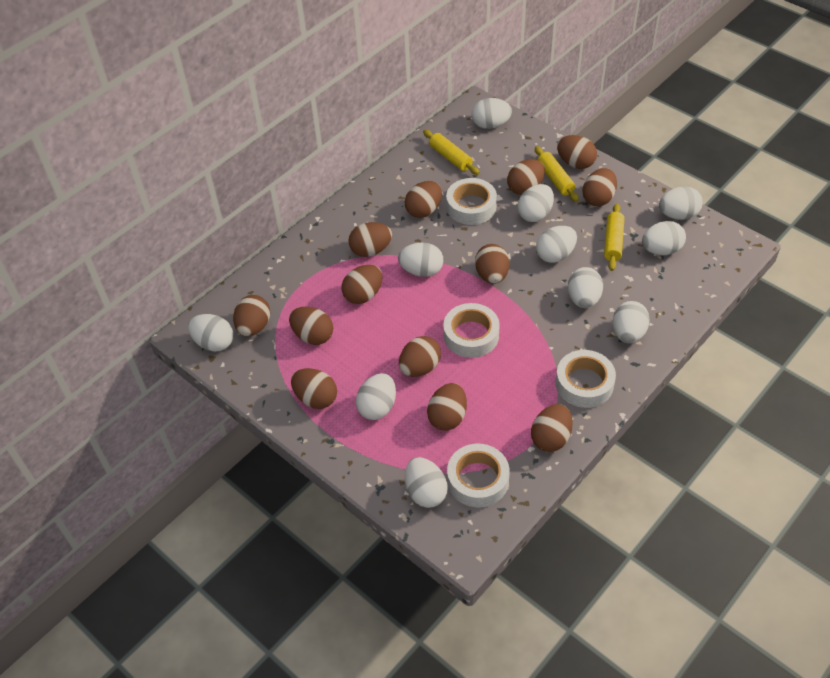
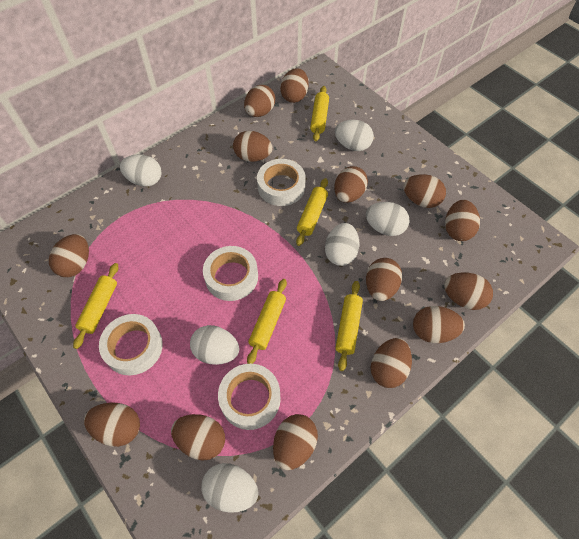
brown egg: [233,295,270,336] [289,306,333,345] [291,368,337,409] [342,265,382,304] [348,222,392,257] [399,336,441,377] [405,181,442,218] [427,383,467,431] [475,244,509,284] [507,159,545,195] [531,404,573,452] [557,135,597,169] [582,168,617,206] = 13 -> [49,234,89,277] [84,403,140,447] [171,414,225,461] [233,131,273,162] [244,85,275,117] [273,414,318,470] [280,68,309,103] [334,166,368,203] [366,258,402,301] [371,338,412,388] [403,174,446,208] [413,306,465,343] [444,272,493,310] [445,200,480,241] = 14
white egg: [188,314,233,352] [356,373,396,420] [398,242,443,277] [405,457,447,508] [472,98,512,129] [518,184,554,222] [536,226,577,263] [568,267,603,308] [613,301,650,343] [642,221,686,255] [659,186,703,220] = 11 -> [120,154,161,187] [190,325,239,365] [202,463,259,513] [325,223,359,266] [335,120,374,151] [366,202,410,236] = 6
yellow rolling pin: [423,130,480,175] [535,146,579,202] [604,203,625,271] = 3 -> [73,263,118,349] [247,279,287,364] [296,178,328,246] [310,86,329,141] [336,281,363,371] = 5

